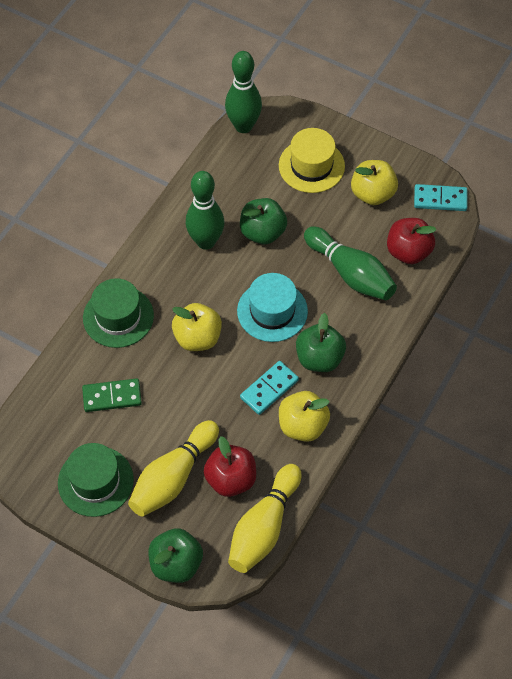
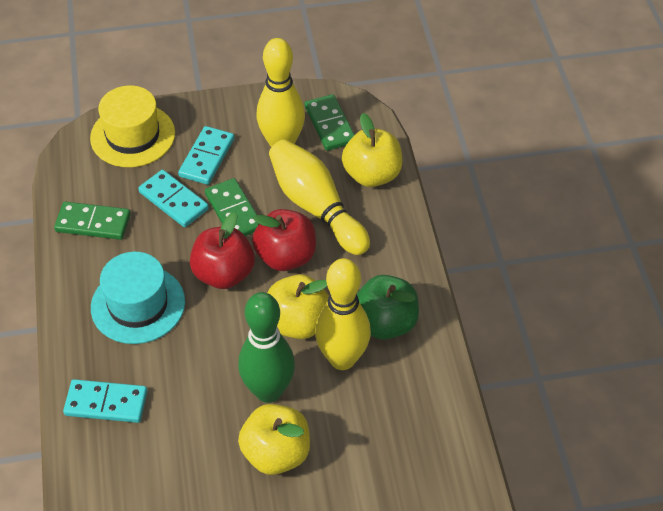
green apple: [148,528,203,583] [240,198,287,244] [296,313,346,372] = 3 -> [357,275,419,340] = 1
green bowling pin: [186,171,224,250] [225,51,262,133] [304,226,397,300] = 3 -> [238,292,295,403] = 1
green domino: [82,378,142,412] = 1 -> [54,202,131,240] [205,178,259,236] [305,94,355,151] = 3
green hat: [58,443,134,517] [83,278,154,348] = 2 -> none = 0
turquoise domino: [240,361,299,415] [414,184,467,211] = 2 -> [63,379,148,423] [138,170,209,227] [178,126,234,185] = 3
yellow bowling pin: [128,420,219,517] [228,464,302,573] = 2 -> [256,38,305,147] [269,139,370,255] [315,258,371,370] = 3

